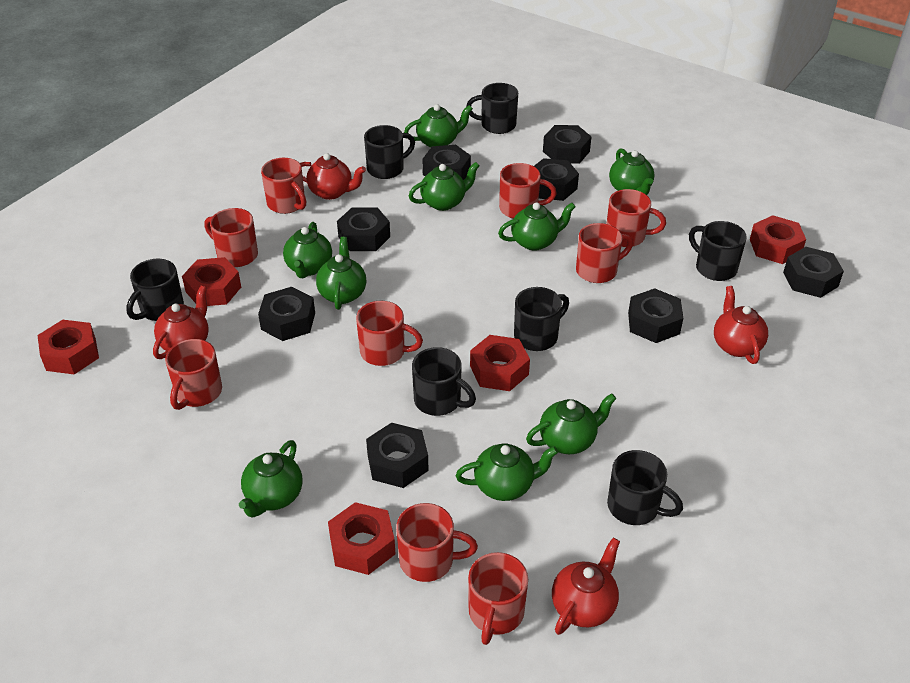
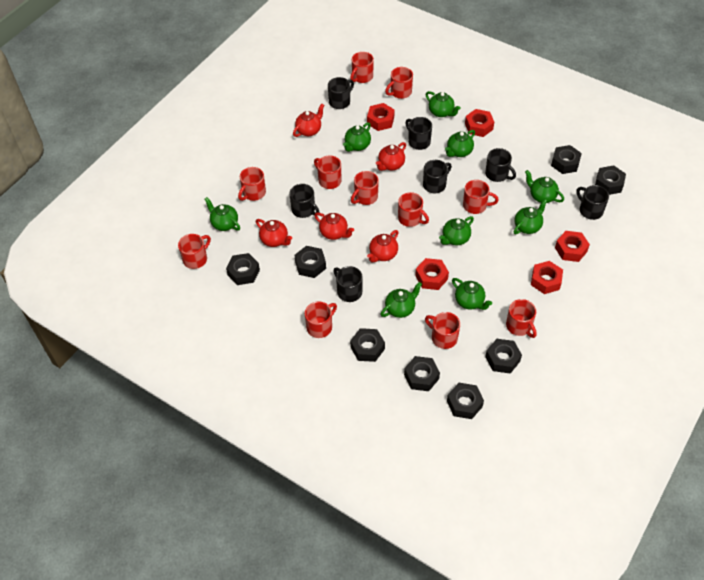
red mug: [165,339,222,410] [204,208,258,267] [261,158,306,214] [356,301,423,366] [396,503,478,582] [468,552,528,645] [499,163,557,219] [576,223,633,283] [607,189,666,247] = 9 -> [178,234,211,269] [238,167,266,201] [305,302,337,338] [314,155,341,189] [350,52,374,83] [351,171,379,205] [385,67,413,99] [398,192,429,227] [425,312,460,349] [463,180,499,214] [506,299,537,338] = 11
red teapot: [153,286,209,359] [300,153,366,200] [552,538,620,635] [714,286,768,364] = 4 -> [256,219,292,247] [293,104,324,137] [314,212,354,240] [367,230,399,262] [376,142,406,171] = 5

